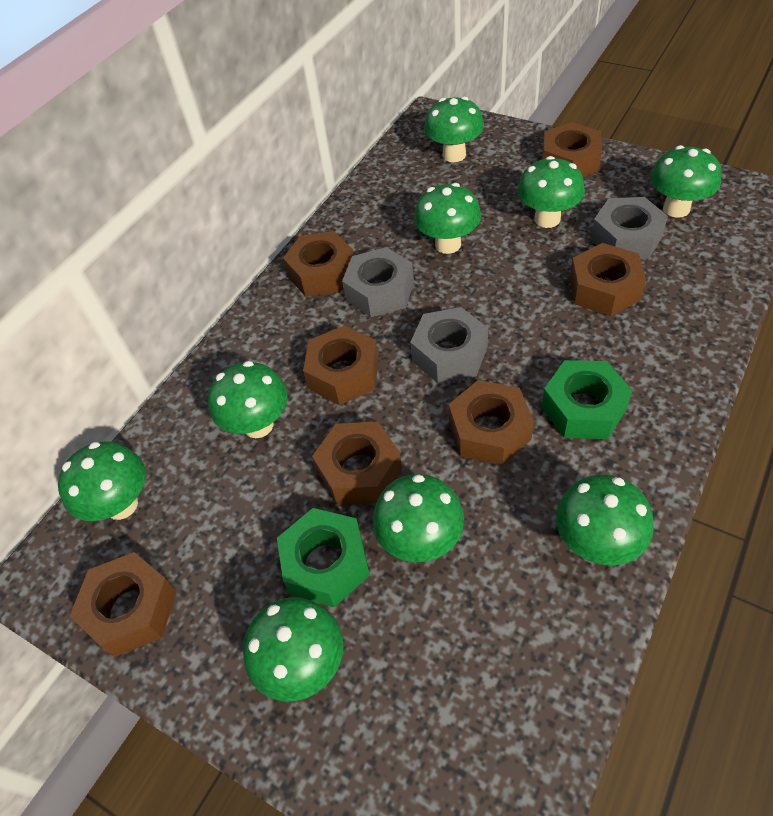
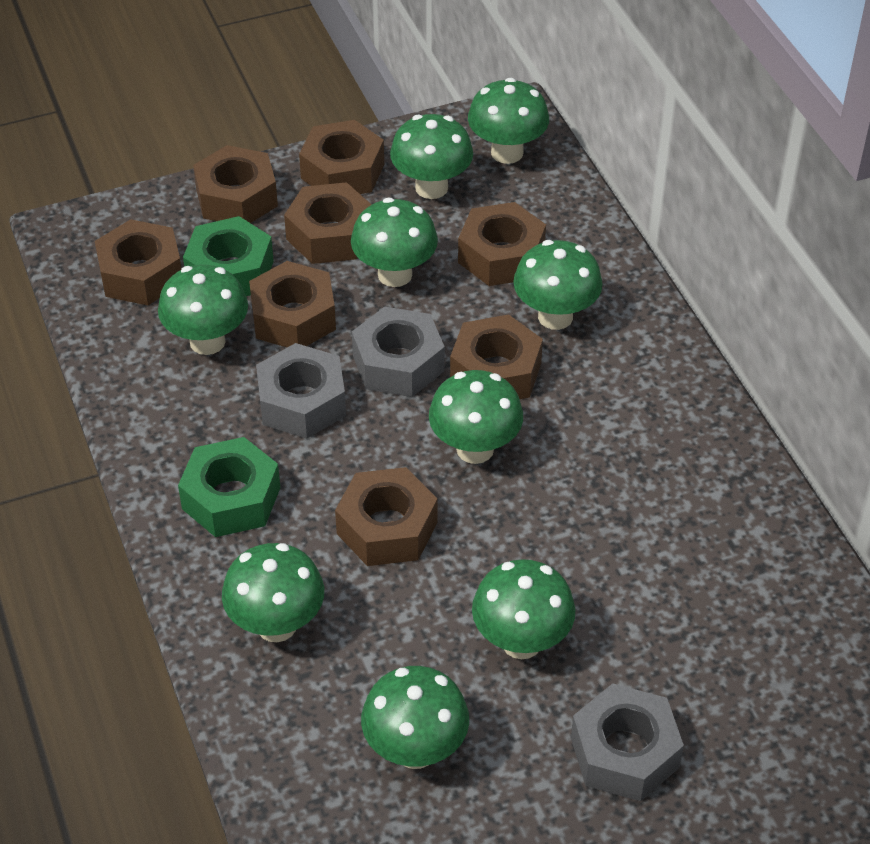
brown nut: [70,552,177,657] [283,231,354,297] [303,326,379,405] [312,422,402,505] [449,380,534,466] [542,122,602,177] [570,243,646,316] = 7 -> [95,219,182,305] [193,145,278,223] [249,261,336,347] [284,182,372,264] [299,120,384,194] [335,467,438,566] [450,314,543,399] [458,202,546,286] = 8

